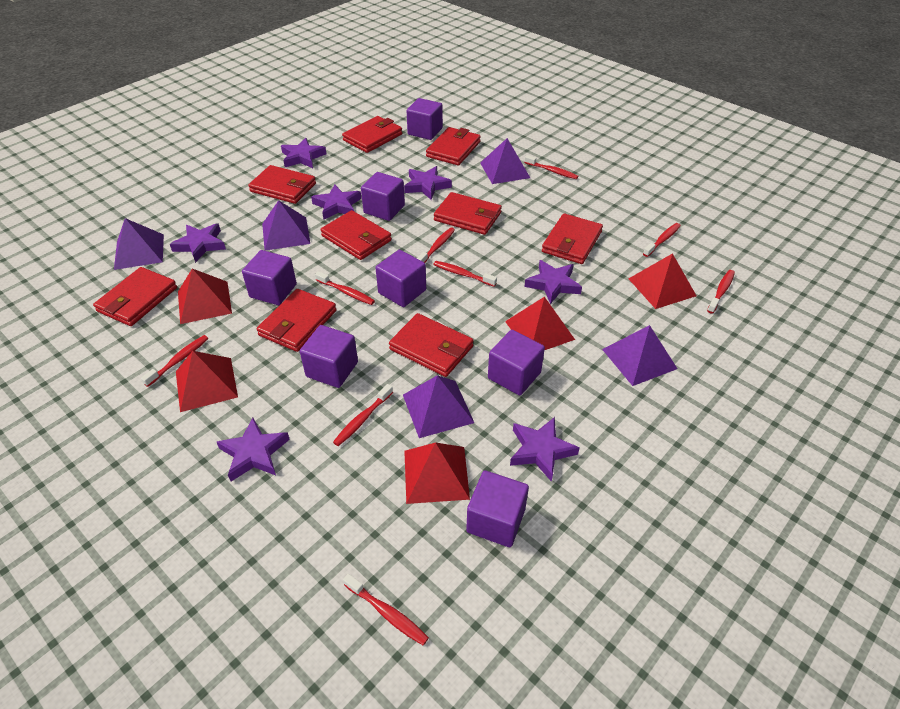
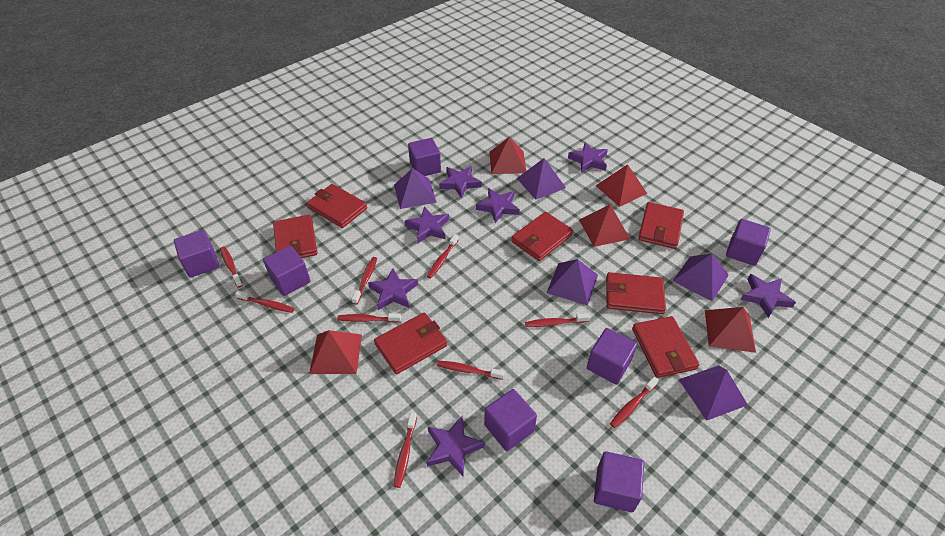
red wallet: [93,267,177,326] [248,165,316,204] [257,289,336,352] [320,210,392,260] [342,116,402,153] [389,313,474,377] [426,127,481,165] [434,192,502,235] [542,213,603,264] = 9 -> [273,215,317,258] [307,184,367,228] [374,312,447,374] [511,212,573,261] [606,272,666,314] [632,316,700,378] [638,202,684,249] = 7

